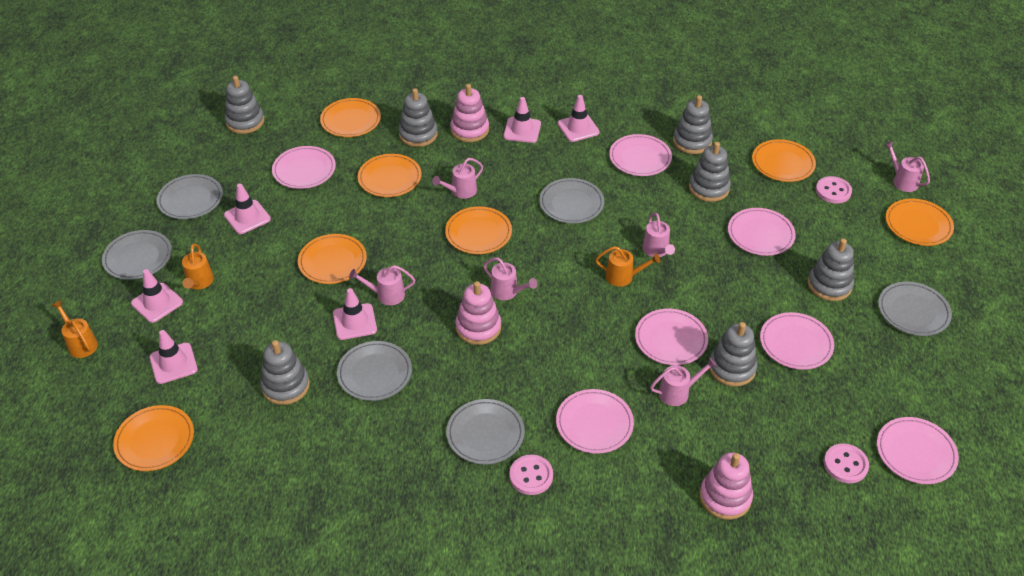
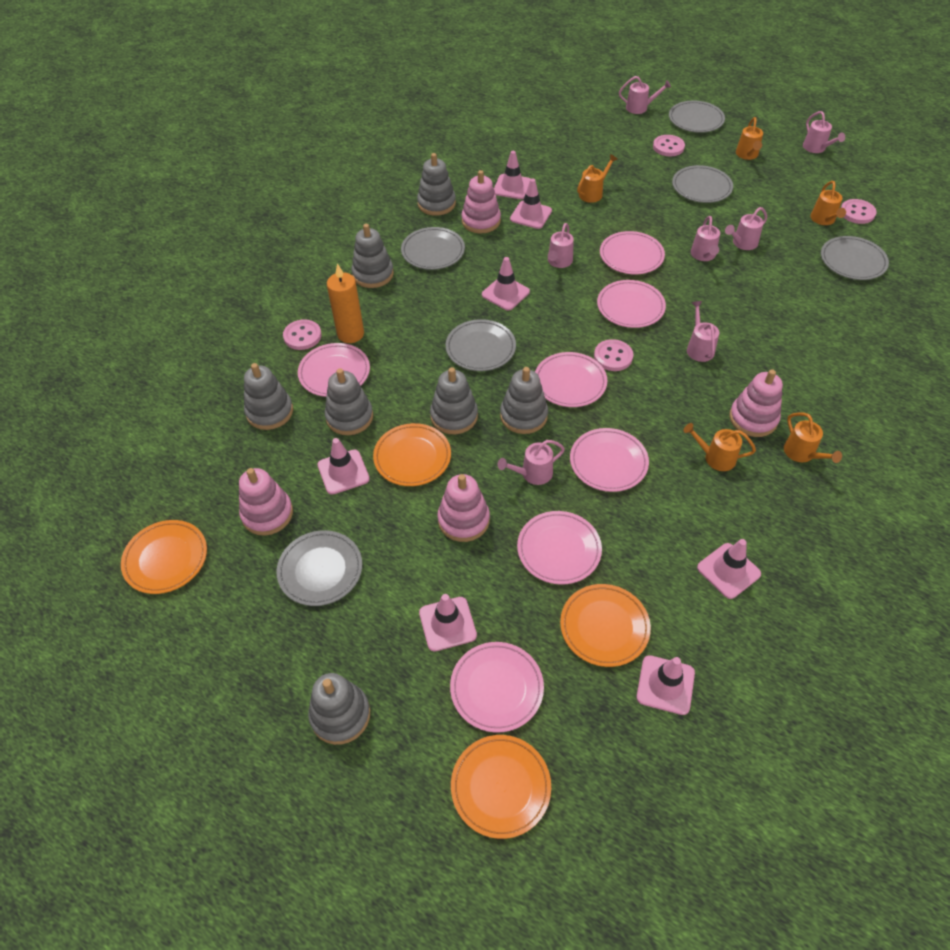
orange candle: none = 0 -> [327,263,364,343] = 1
orange plate: [113,405,194,471] [298,234,367,284] [320,98,381,137] [358,154,421,197] [445,206,512,254] [752,139,816,182] [886,199,954,246] = 7 -> [121,520,207,594] [373,423,451,486] [451,735,551,839] [560,584,651,667] = 4
orange watering can: [51,300,98,358] [182,244,214,290] [595,246,660,287] = 3 -> [577,154,618,203] [683,423,756,471] [736,117,763,160] [784,412,842,463] [811,181,846,225] = 5
pink button: [509,455,553,495] [816,176,852,203] [824,443,869,483] = 3 -> [283,319,322,350] [594,339,633,371] [653,135,685,156] [841,199,877,224] = 4
pink stacking toy: [450,84,489,142] [455,281,501,345] [700,452,753,520] = 3 -> [239,468,293,536] [437,474,490,542] [461,170,501,233] [729,370,783,437] = 4
pink traffic cone: [131,269,183,323] [149,330,198,384] [224,184,271,234] [333,288,377,340] [503,97,541,143] [558,95,600,142] = 6 -> [318,438,370,495] [419,594,477,651] [482,257,530,310] [494,151,530,199] [510,179,552,229] [637,655,695,715] [697,539,761,599] = 7
pink watering can: [349,265,415,305] [432,158,483,199] [483,258,537,300] [642,213,675,257] [650,358,717,406] [884,141,930,192] = 6 -> [498,440,565,485] [548,223,574,268] [619,76,671,114] [687,301,719,362] [691,216,720,261] [725,207,767,250] [803,111,845,153] = 7

